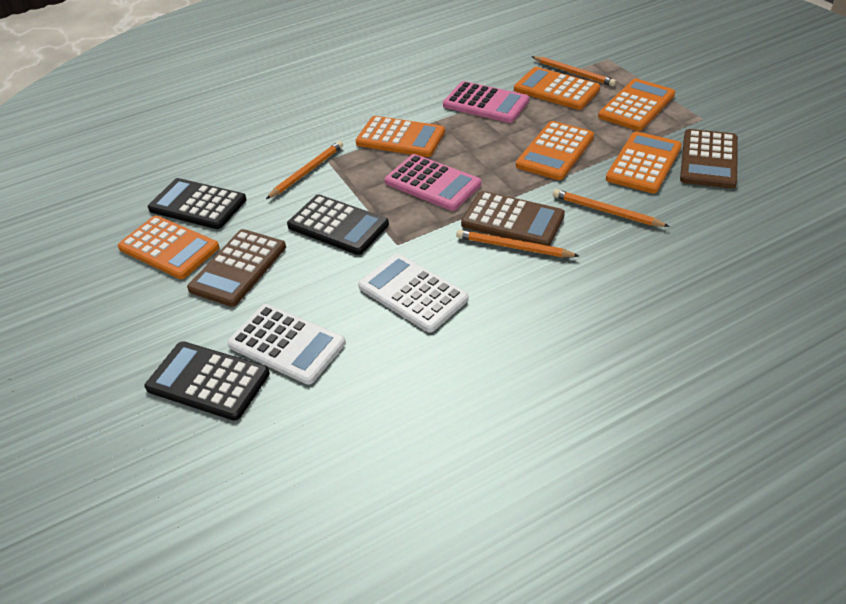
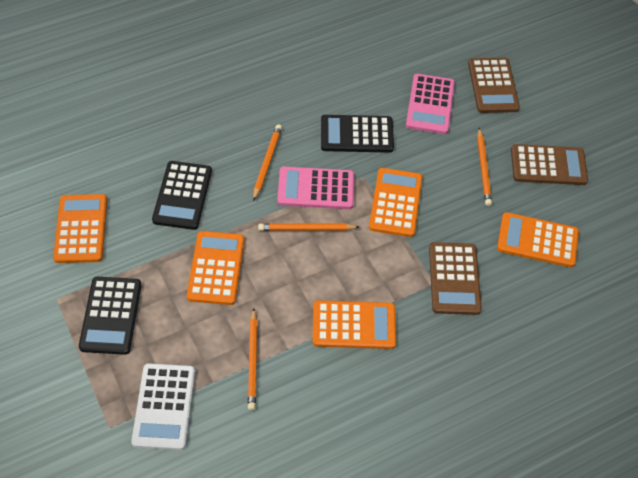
orange calculator: [118,216,220,279] [356,116,445,157] [514,67,600,110] [516,121,594,180] [598,78,675,131] [606,131,682,193] = 6 -> [53,194,107,263] [187,231,244,305] [313,300,396,349] [369,168,422,237] [497,212,579,268] = 5
white calculator: [227,304,346,385] [358,253,469,332] = 2 -> [131,363,195,450] = 1

